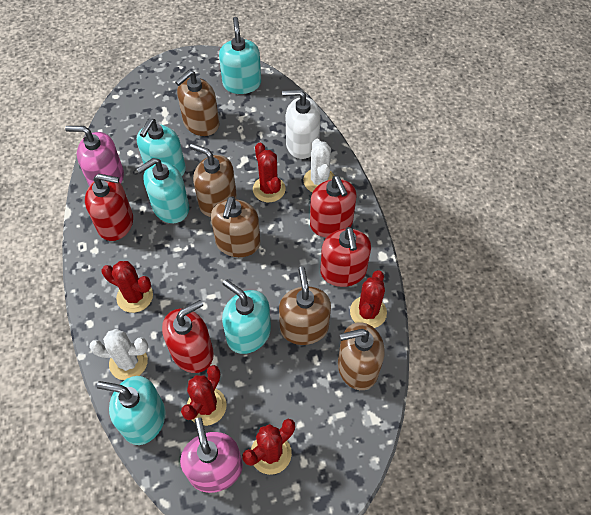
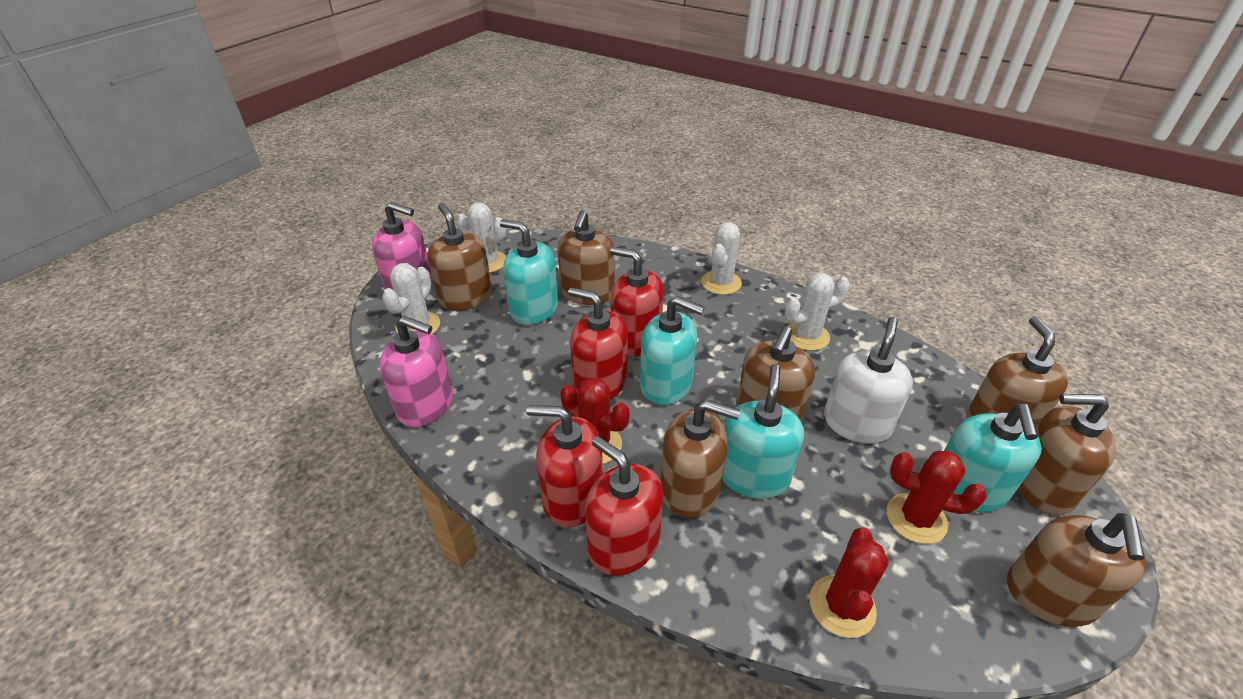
brown soap dispenser: [175,70,219,136] [190,143,237,217] [211,196,260,257] [279,266,331,345] [338,322,385,390] = 5 -> [428,203,492,311] [557,210,615,305] [661,400,740,518] [736,326,815,422] [966,316,1068,428] [1007,513,1147,627] [1017,394,1116,515] = 7
red cactus: [101,261,153,313] [181,365,227,426] [242,419,295,475] [253,143,286,202] [350,270,387,328] = 5 -> [560,377,629,464] [810,527,889,638] [887,451,987,544] = 3
turquoise soap dispenser: [97,376,165,445] [137,118,186,176] [137,158,189,223] [219,17,261,94] [222,279,271,354] = 5 -> [500,219,558,325] [640,296,705,405] [722,364,804,499] [944,404,1042,513] = 4
white cactus: [89,329,148,380] [303,139,335,192] = 2 -> [382,263,440,334] [457,202,506,273] [701,222,742,295] [785,273,850,351] = 4

